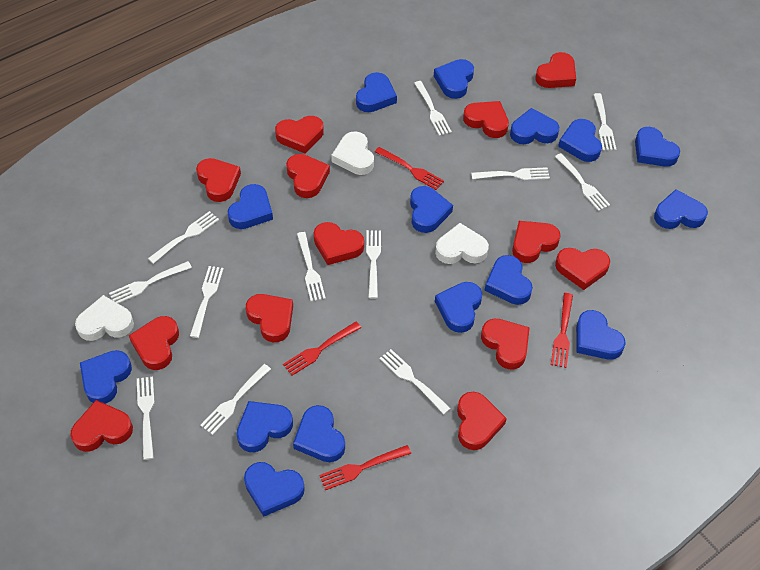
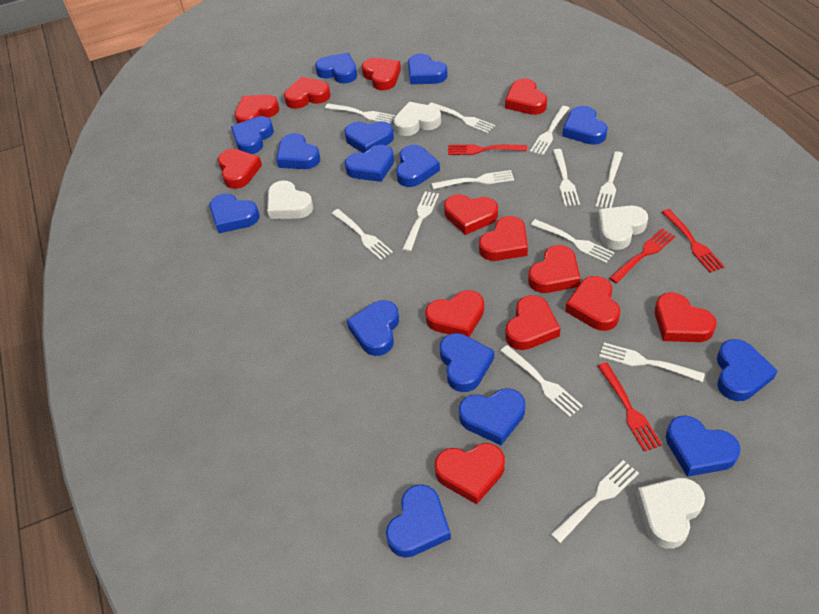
white heart: [75,295,134,341] [331,131,374,175] [435,223,489,264] = 3 -> [267,181,313,219] [394,102,441,136] [598,205,648,250] [636,478,705,549] = 4

